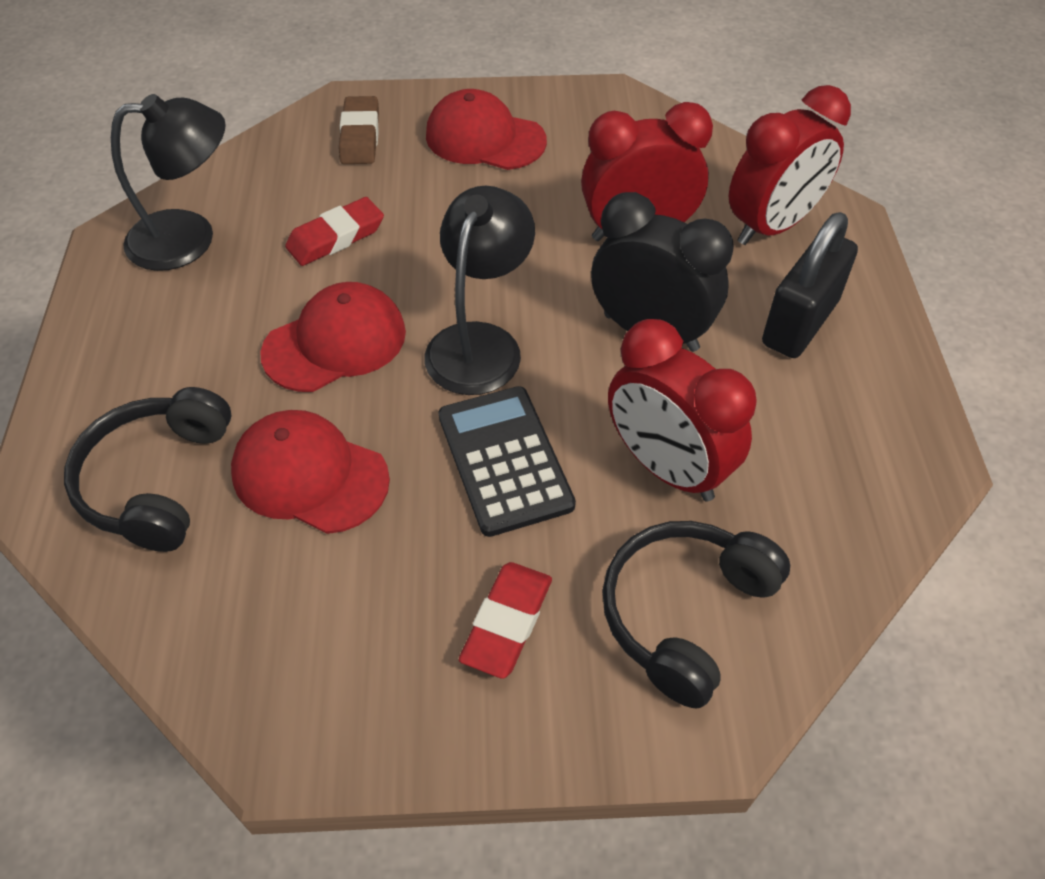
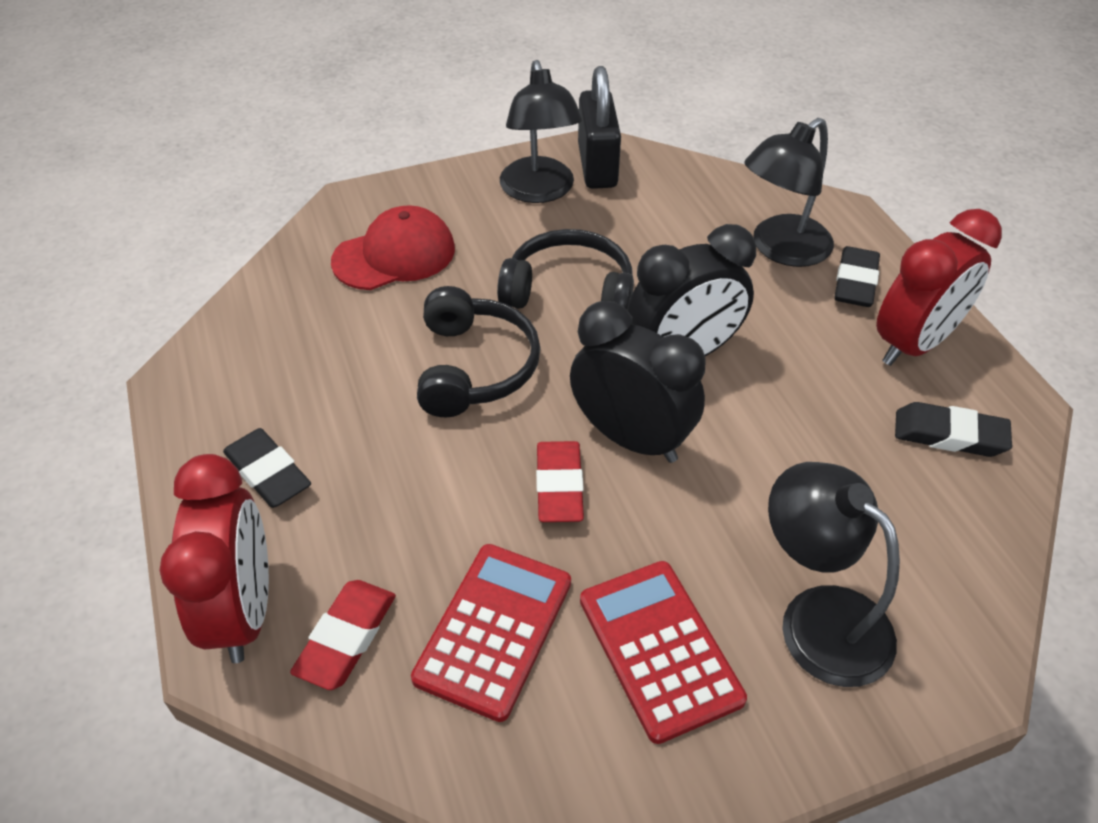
black calculator: [438,386,576,537] = 1 -> none = 0
black clock: [591,192,734,352] = 1 -> [570,301,706,463] [627,224,756,356] = 2
black eraser: none = 0 -> [223,428,311,508] [834,246,880,307] [895,402,1012,457] = 3
black lamp: [111,94,226,271] [424,186,535,395] = 2 -> [500,60,583,203] [744,118,834,267] [768,462,900,687] = 3
brown eraser: [339,96,379,164] = 1 -> none = 0
red calculator: none = 0 -> [411,544,571,722] [580,561,747,744] = 2
red cap: [231,410,390,534] [260,282,406,392] [426,89,547,170] = 3 -> [331,205,455,290] = 1
red clock: [581,102,713,241] [608,319,757,501] [729,85,851,245] = 3 -> [159,454,269,663] [876,209,1002,366] = 2

